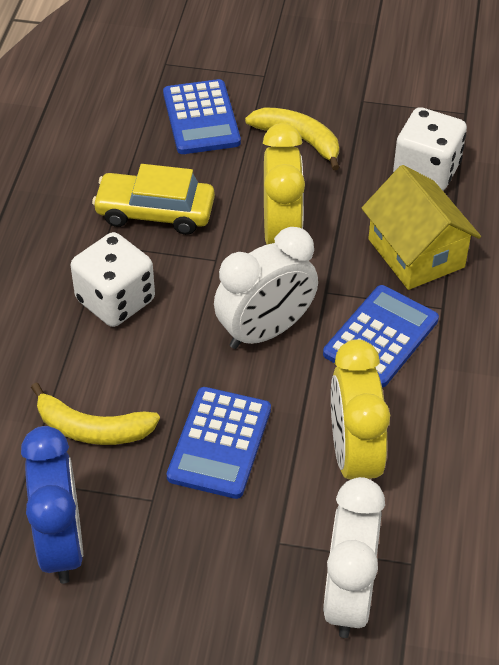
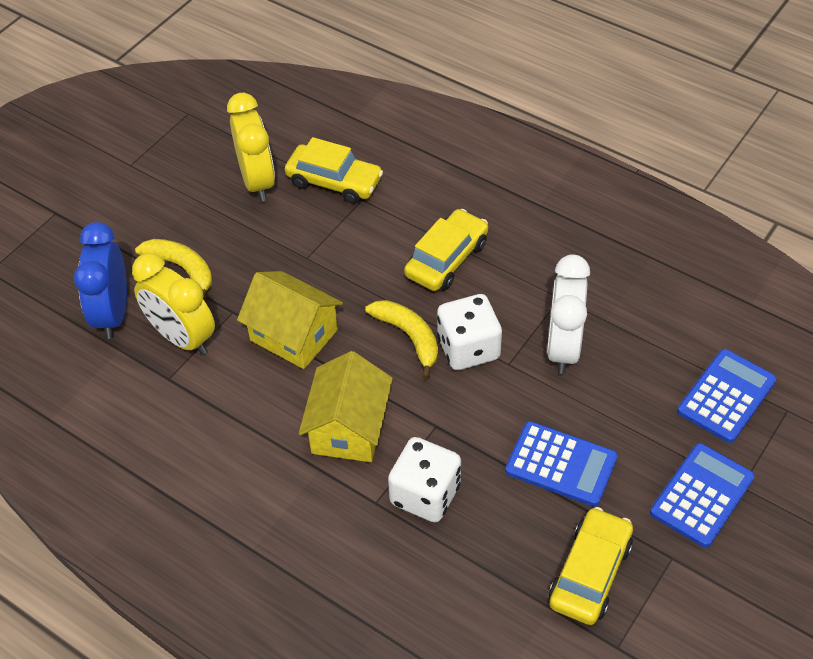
white clock: [214,227,318,349] [323,477,385,638] = 2 -> [547,254,590,374] = 1
yellow car: [92,164,215,235] = 1 -> [285,137,383,204] [404,209,488,291] [549,507,633,625] = 3
yellow house: [361,165,481,290] = 1 -> [237,271,343,369] [299,351,393,462] = 2

